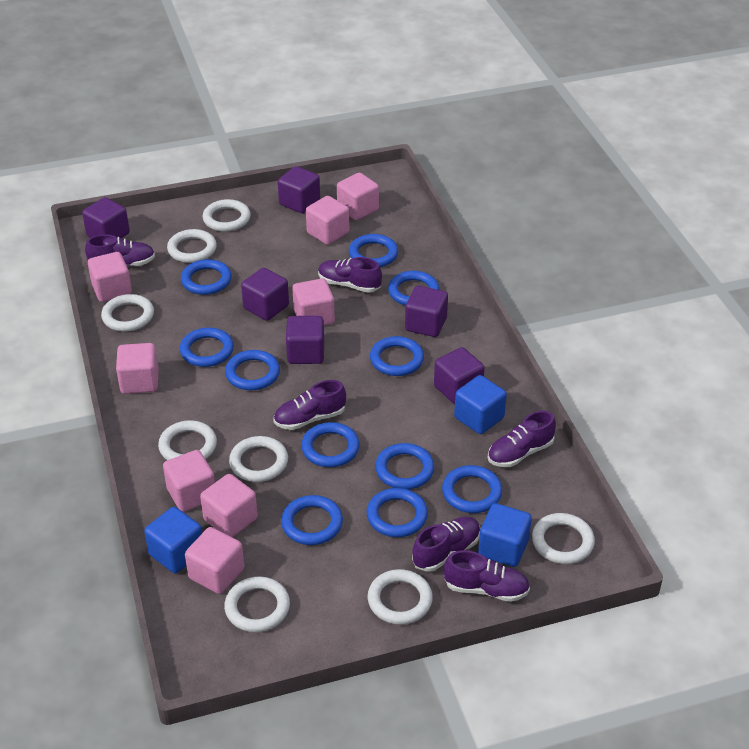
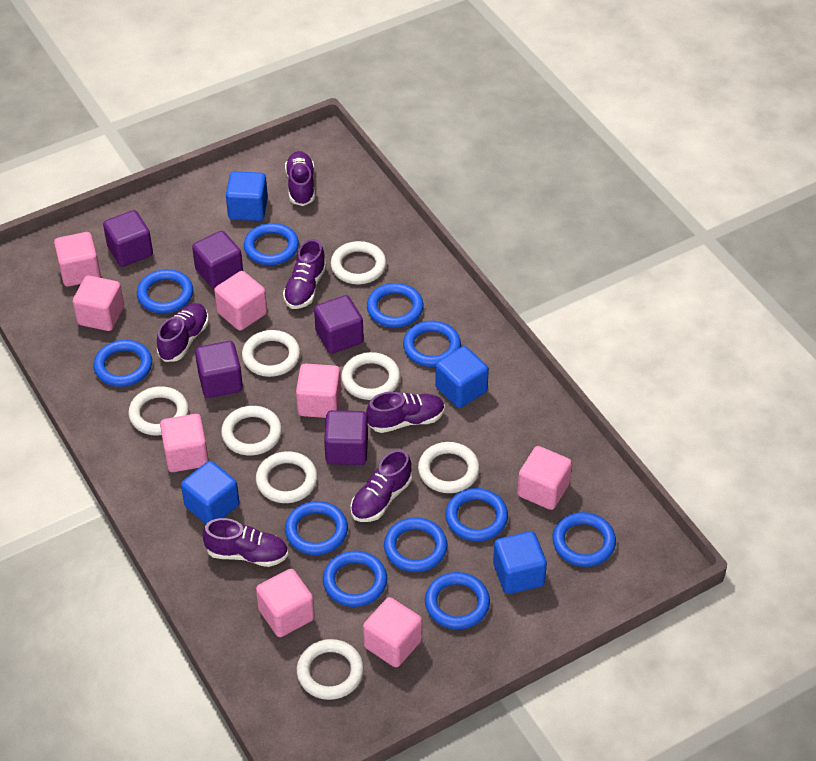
blue cube: [144,507,202,573] [454,375,507,434] [478,503,532,567] = 3 -> [181,461,239,524] [226,171,268,221] [435,346,489,408] [493,531,547,594] = 4
purple cube: [82,197,130,238] [241,268,289,321] [278,166,320,213] [286,316,324,364] [405,286,448,337] [434,347,485,404] = 6 -> [103,210,153,267] [192,231,243,289] [195,341,243,398] [314,295,364,354] [324,410,368,465] = 5

